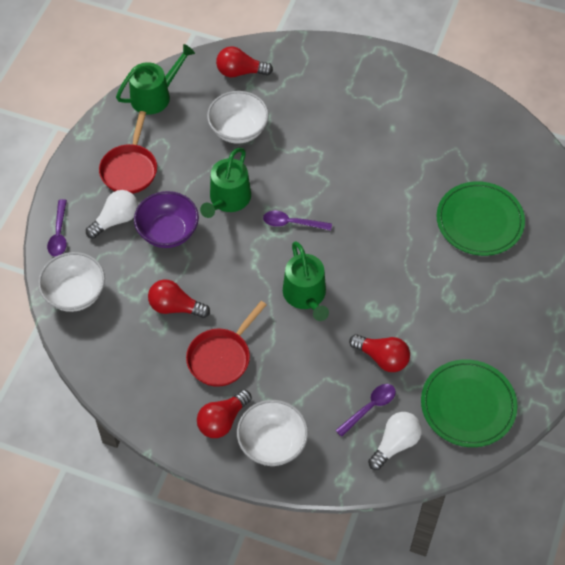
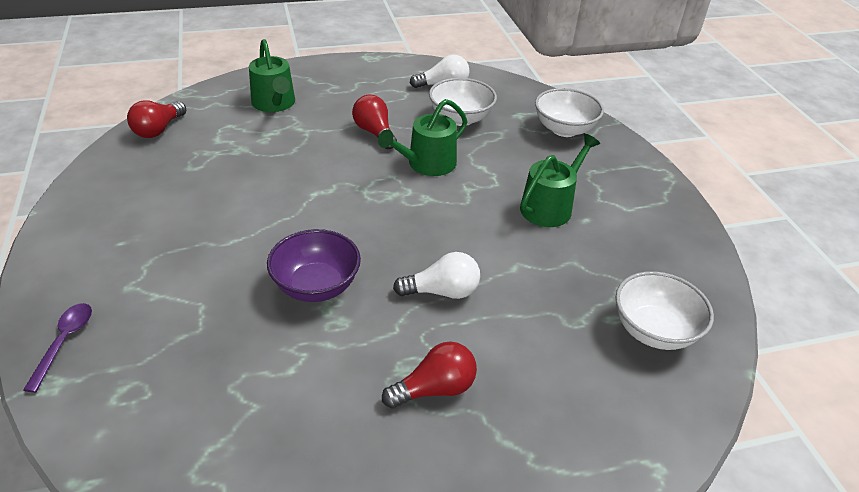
green plate: [421,359,517,447] [437,181,525,256] = 2 -> none = 0
purple spoon: [47,199,67,257] [263,211,332,231] [335,384,396,437] = 3 -> [23,303,92,393] = 1
red light bulb: [148,279,210,318] [197,390,252,438] [216,46,273,77] [349,334,410,372] = 4 -> [127,100,186,138] [352,95,397,149] [382,341,477,408] = 3
red pan: [99,111,157,194] [186,301,267,387] = 2 -> none = 0

